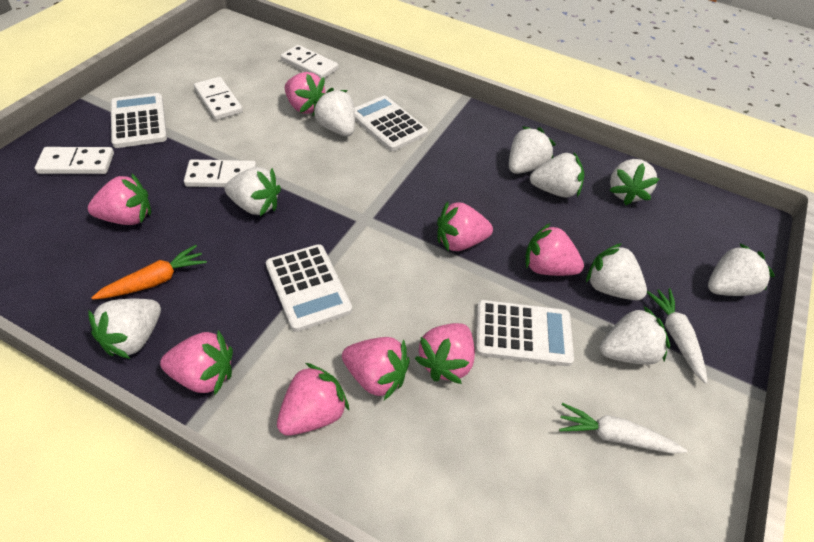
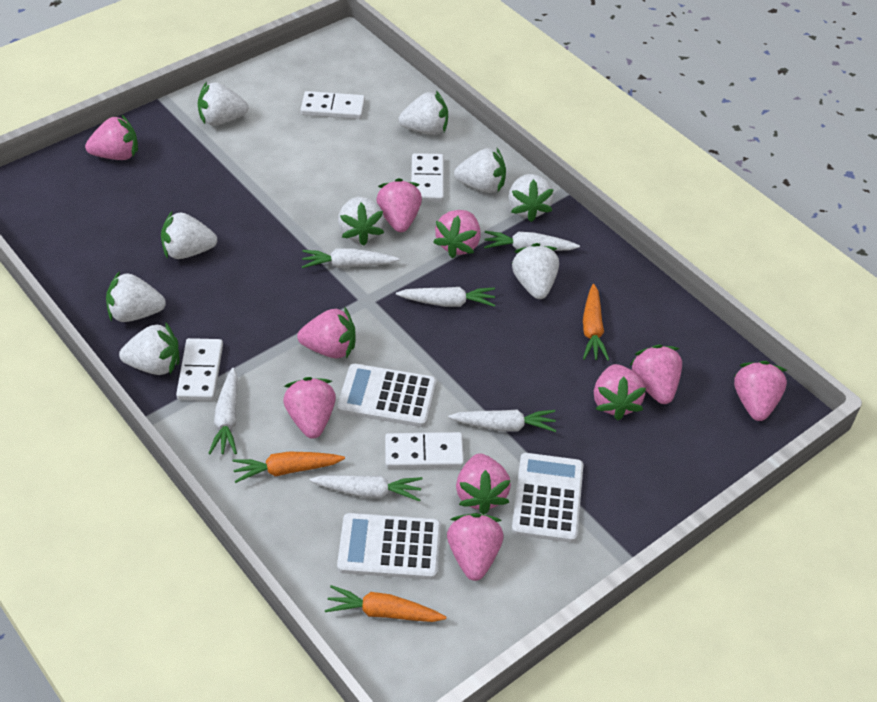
orange carrot: [91,245,207,300] = 1 -> [232,452,345,483] [325,585,446,622] [583,284,609,361] = 3
pink strawberry: [88,174,151,225] [160,330,233,395] [277,363,349,436] [285,72,326,114] [342,337,410,400] [414,323,475,384] [437,201,493,252] [525,223,584,276] = 8 -> [85,115,138,160] [283,377,336,439] [297,307,356,359] [376,178,422,232] [433,210,480,258] [447,513,503,581] [456,453,511,515] [594,364,646,420] [629,344,682,404] [734,361,788,421] = 10
white calculator: [111,93,167,148] [266,244,352,332] [354,95,428,151] [476,300,574,366] = 4 -> [337,364,437,427] [337,513,441,580] [512,453,583,543] = 3
white carrot: [559,403,687,454] [647,288,708,384] = 2 -> [208,368,237,454] [302,248,400,268] [309,475,422,502] [396,287,495,307] [448,410,556,432] [484,231,580,251] = 6

